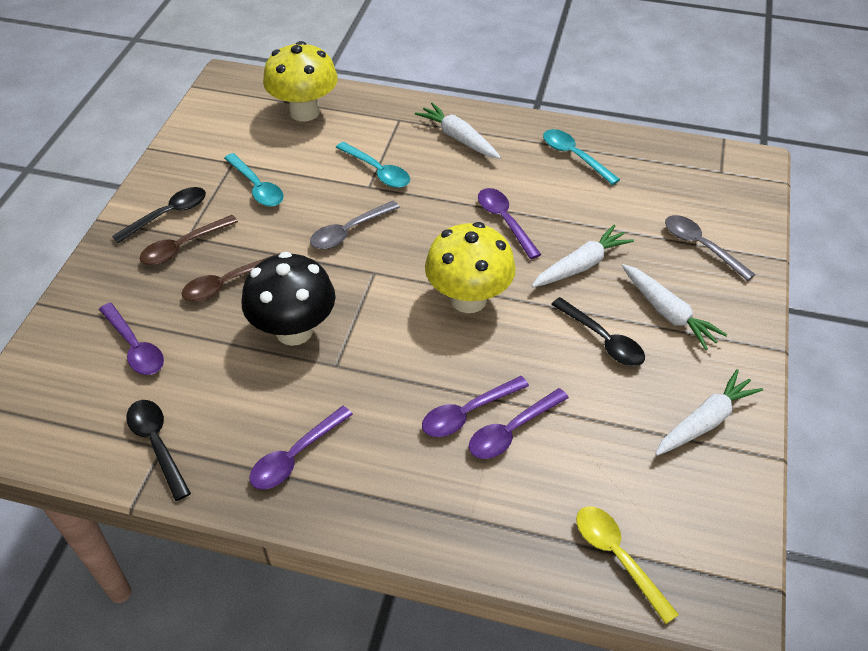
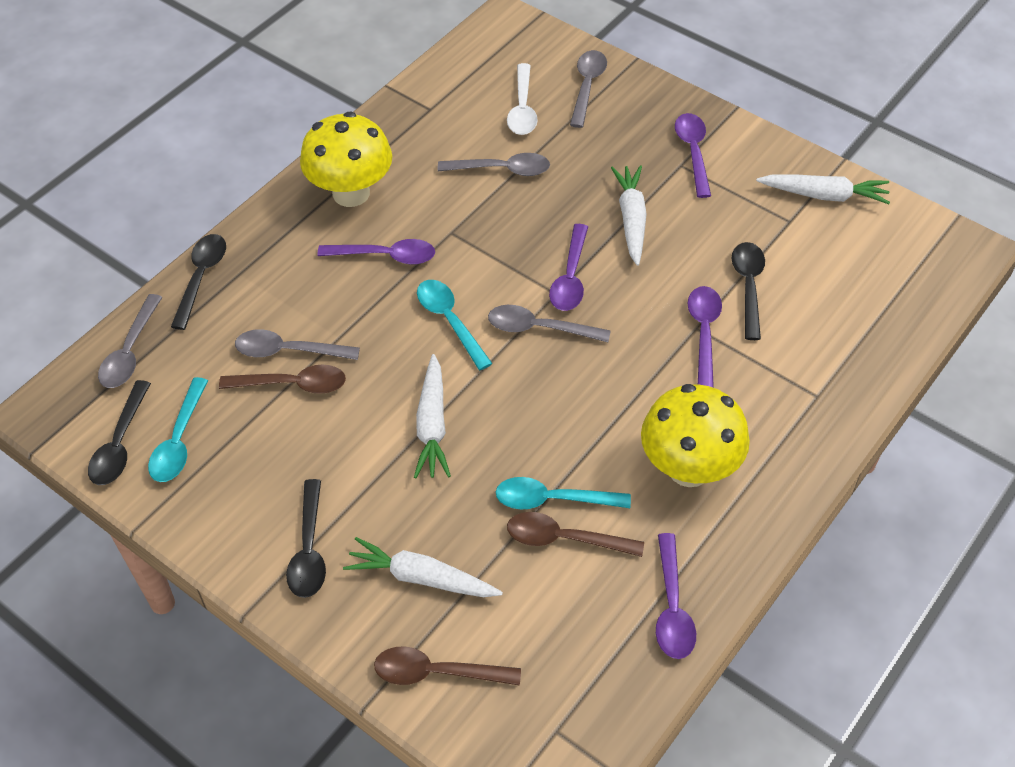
black mushroom: [242,252,336,346] = 1 -> none = 0
black spoon: [112,187,206,243] [126,400,191,501] [551,297,645,366] = 3 -> [88,380,151,485] [171,234,226,330] [286,479,326,598] [732,242,765,340] = 4
brown spoon: [140,215,238,265] [181,253,280,301] = 2 -> [219,365,346,394] [374,646,521,686] [507,512,644,557] = 3
grey spoon: [310,201,400,249] [665,215,755,281] = 2 -> [98,294,163,388] [235,329,360,360] [438,153,550,176] [488,305,611,342] [570,50,607,128] = 5
white spoon: none = 0 -> [507,63,538,135] = 1
yellow spoon: [576,506,679,624] = 1 -> none = 0

